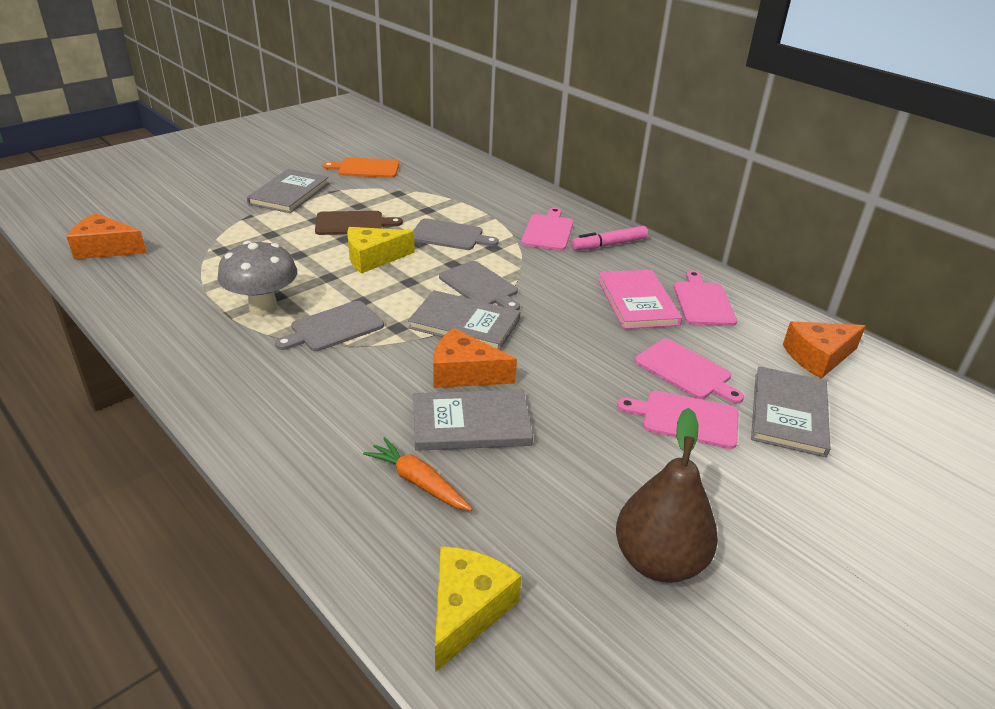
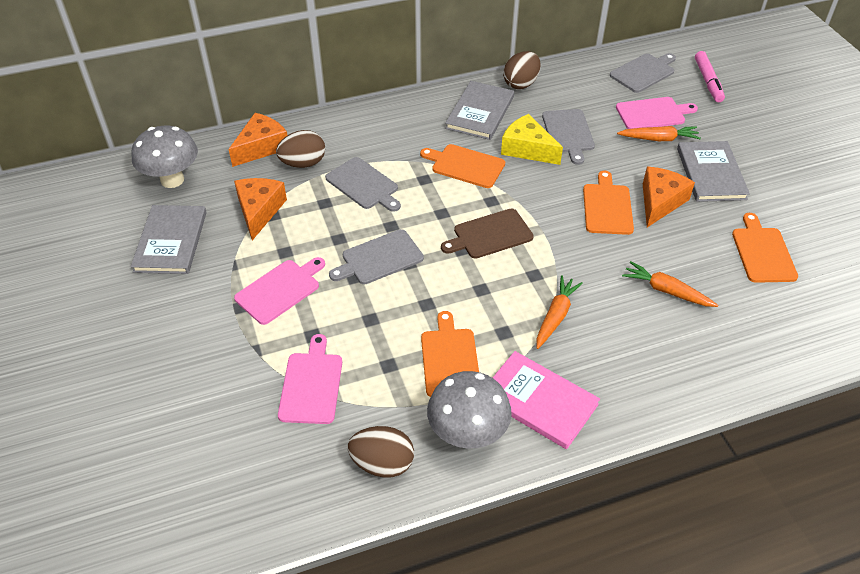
brown egg: none = 0 -> [276,130,325,168] [348,426,414,478] [503,51,541,89] = 3
brown pear: [616,408,718,583] = 1 -> none = 0
grey book: [247,169,329,213] [408,290,520,350] [413,389,533,451] [751,366,830,457] = 4 -> [131,205,207,274] [445,81,514,140] [677,141,750,202] = 3
grey cutting board: [275,301,384,351] [413,218,499,250] [439,261,520,310] = 3 -> [325,157,401,212] [329,229,424,284] [542,109,595,165] [610,53,676,93] = 4
grey mushroom: [217,241,297,315] = 1 -> [132,126,198,188] [427,371,512,448] = 2
orange carrot: [363,437,472,511] = 1 -> [536,275,583,349] [617,126,701,141] [622,261,718,307] = 3
orange cutting board: [323,157,399,178] = 1 -> [420,144,505,188] [421,311,479,397] [583,171,634,235] [732,213,798,283] = 4
pink cutting board: [521,208,573,251] [617,391,739,449] [635,339,744,404] [674,270,737,326] = 4 -> [234,257,325,325] [278,334,342,424] [616,97,698,129] = 3
yellow cheese: [347,227,415,274] [435,546,522,672] = 2 -> [501,114,563,165] = 1

